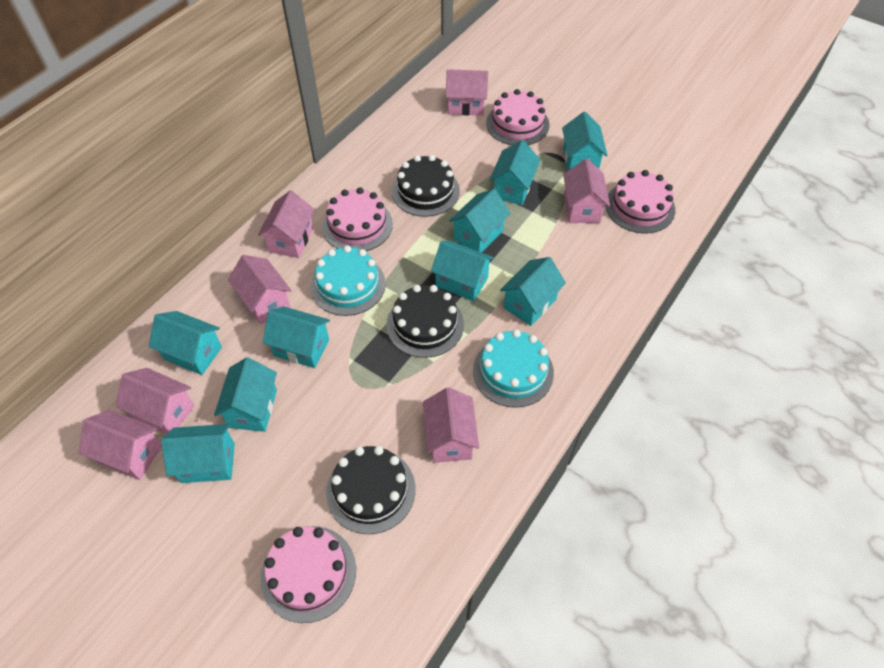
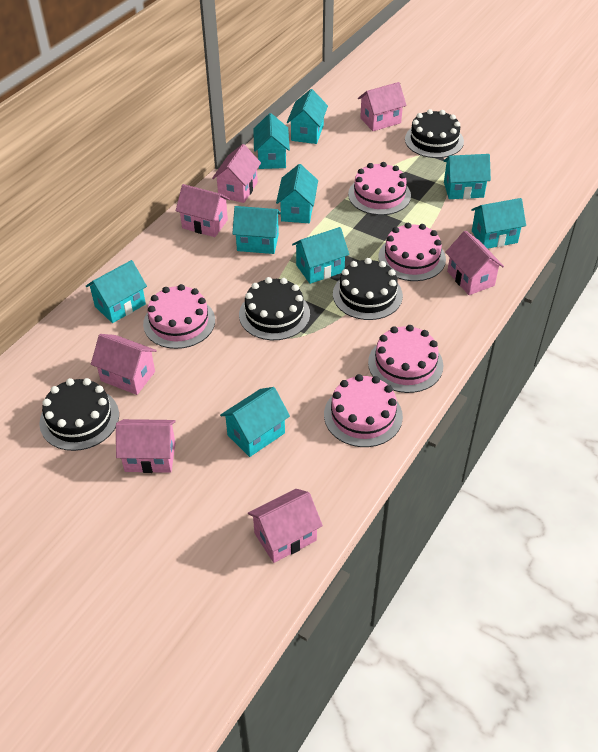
black cake: [326,446,415,534] [386,285,464,358] [392,155,460,217] = 3 -> [39,378,119,451] [239,277,310,340] [333,258,403,320] [405,109,464,158] = 4
pink cake: [260,526,356,623] [322,187,393,251] [486,89,549,145] [605,170,675,234] = 4 -> [143,284,215,349] [324,374,403,447] [348,162,411,215] [368,325,443,393] [378,223,446,281] = 5
turquoise cake: [311,245,386,316] [473,329,554,408] = 2 -> none = 0

